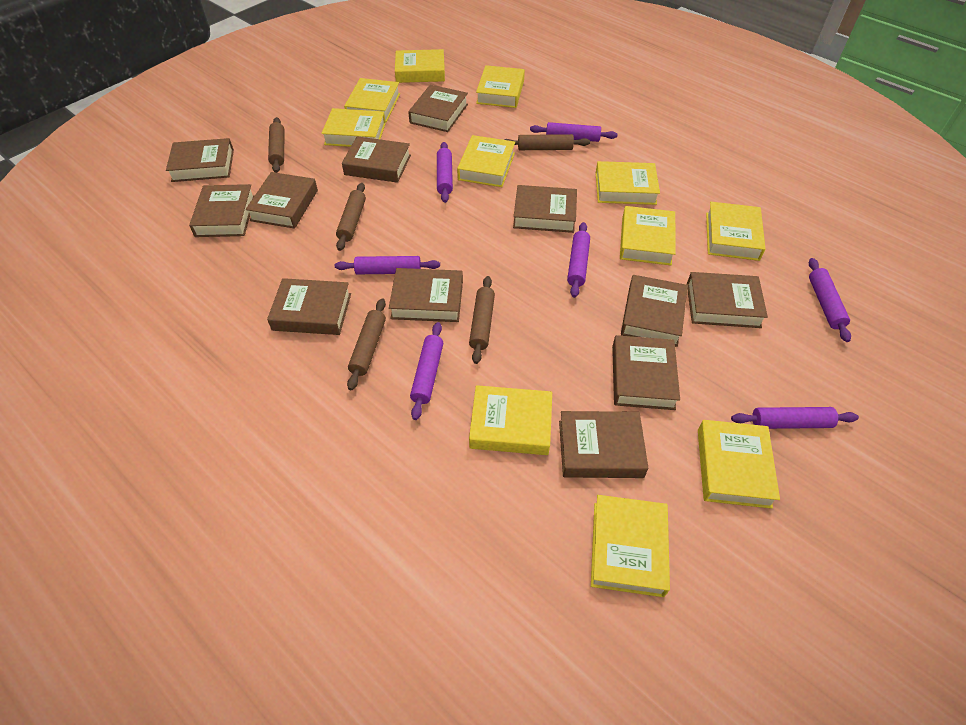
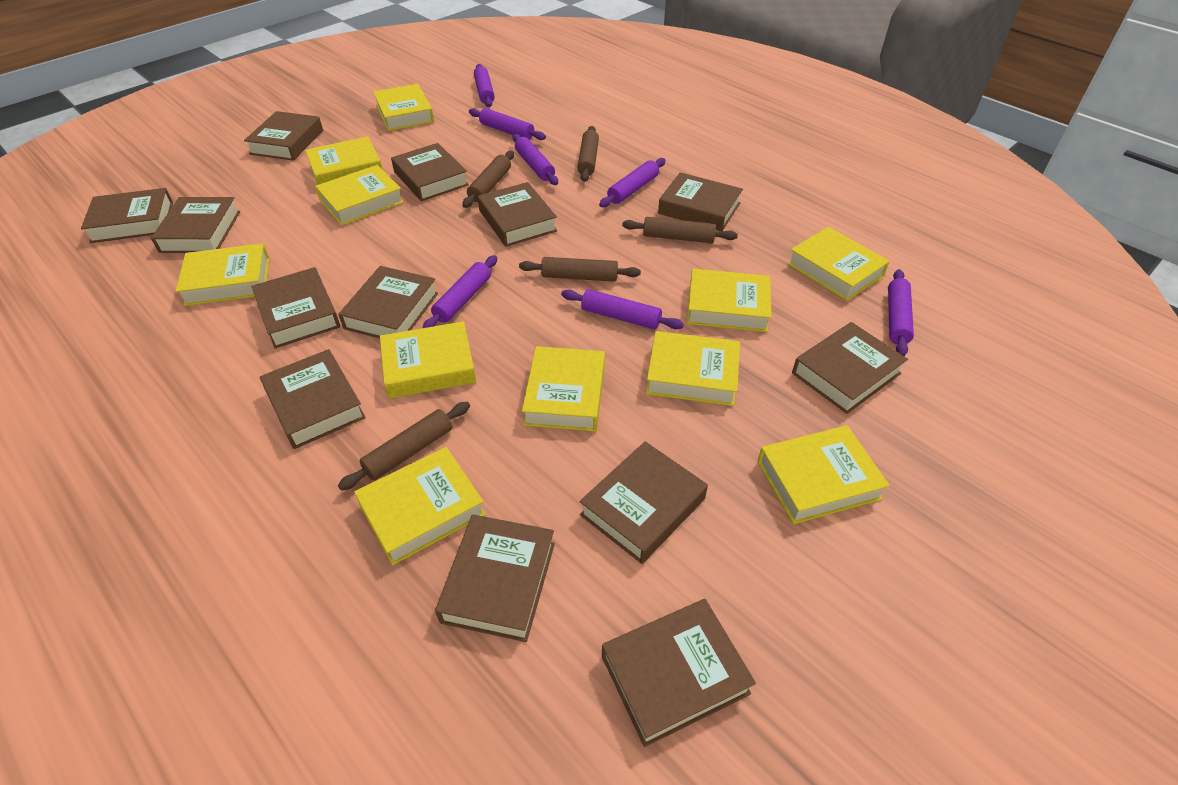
brown book: [166,138,234,182] [189,184,255,237] [246,172,318,229] [267,278,351,335] [342,136,411,183] [389,268,463,322] [408,85,468,132] [513,185,577,233] [559,411,648,478] [612,335,680,410] [621,275,688,347] [687,272,768,328] = 12 -> [81,188,173,243] [151,197,240,253] [244,111,323,161] [252,267,340,348] [260,349,366,449] [338,266,438,338] [391,143,469,201] [435,515,555,642] [478,182,557,247] [580,441,708,564] [602,599,756,747] [658,172,743,231] [792,322,908,414] = 13

